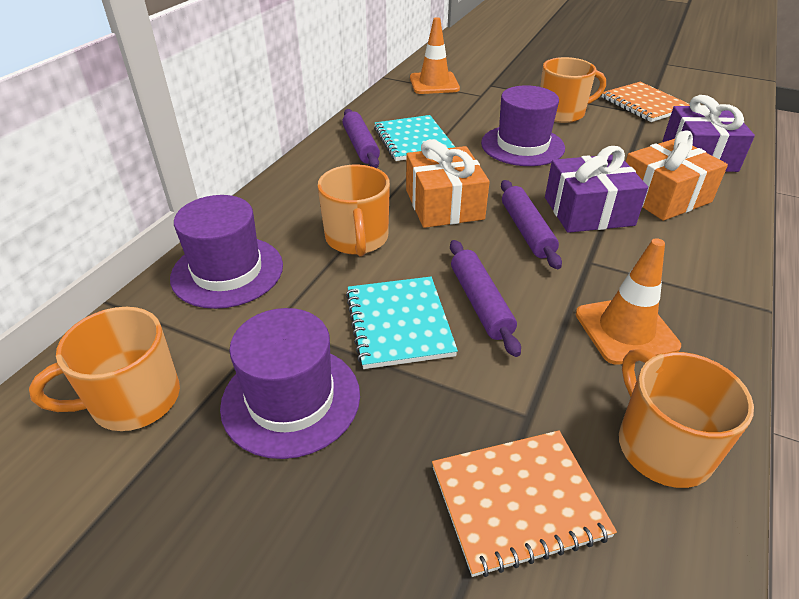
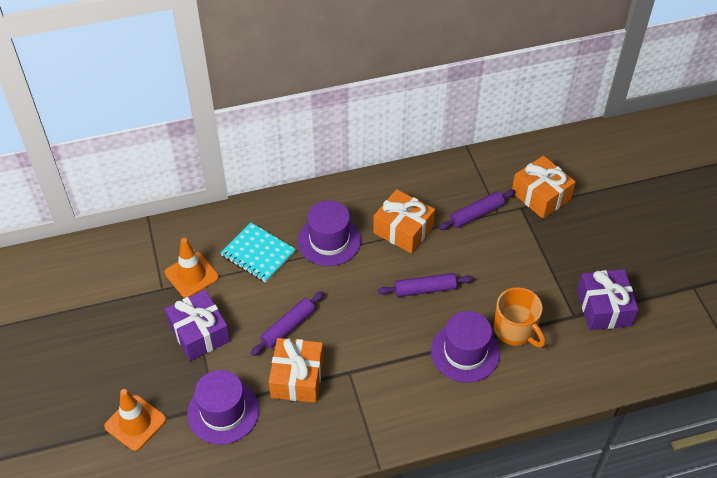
orange gift: [406,139,490,228] [626,131,728,221] = 2 -> [269,338,324,403] [373,189,435,253] [512,156,576,219] = 3
orange mug: [29,307,180,431] [318,165,390,257] [540,57,606,123] [619,349,754,488] = 4 -> [494,287,546,348] = 1
orange notebook: [432,430,617,577] [601,82,690,122] = 2 -> none = 0
turquoise notebook: [346,277,458,369] [374,115,455,161] = 2 -> [220,223,296,283] = 1

